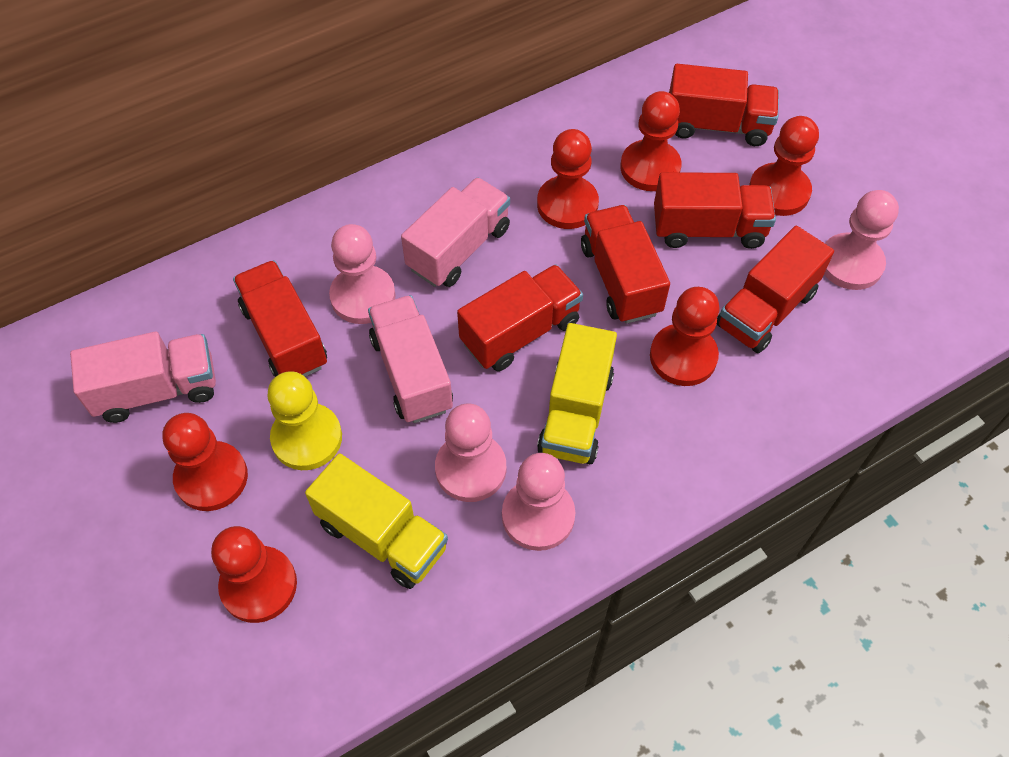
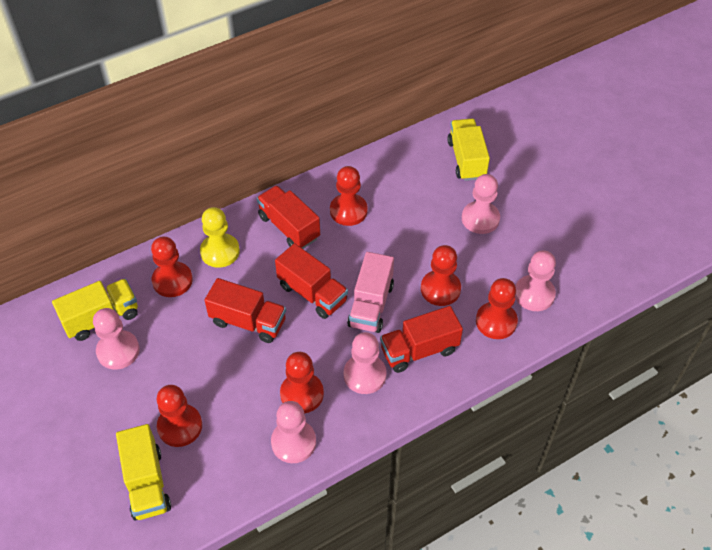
pink pawn: [329,224,396,324] [435,404,506,502] [502,453,575,551] [824,190,899,290] = 4 -> [93,308,140,370] [271,401,316,463] [344,332,386,394] [462,174,500,234] [515,250,556,311] = 5
pink truck: [70,332,216,423] [368,295,453,423] [401,177,510,287] = 3 -> [347,252,394,333] = 1
red truck: [233,260,327,377] [457,264,583,371] [581,205,670,324] [654,172,776,249] [669,64,779,146] [717,226,834,353] = 6 -> [204,278,286,343] [257,185,320,249] [275,243,348,319] [380,306,463,373] = 4
yellow truck: [305,453,448,589] [537,323,617,464] = 2 -> [52,279,138,341] [116,424,171,521] [447,119,490,181] = 3

